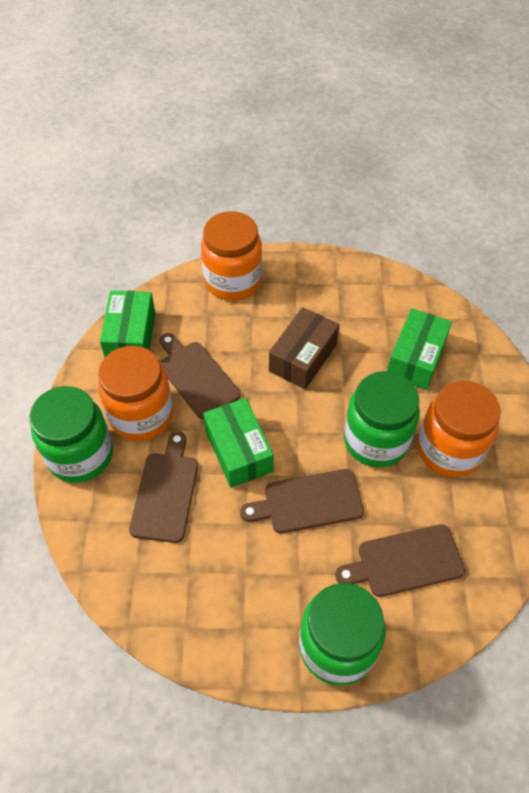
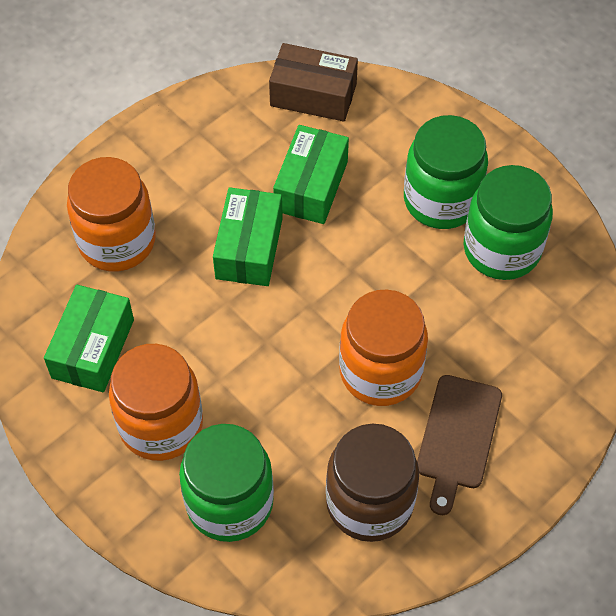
brown cutting board: [129,431,198,543] [160,333,240,419] [240,469,364,533] [335,524,465,597] = 4 -> [417,375,502,515] = 1
brown jar: none = 0 -> [326,424,419,542] = 1

